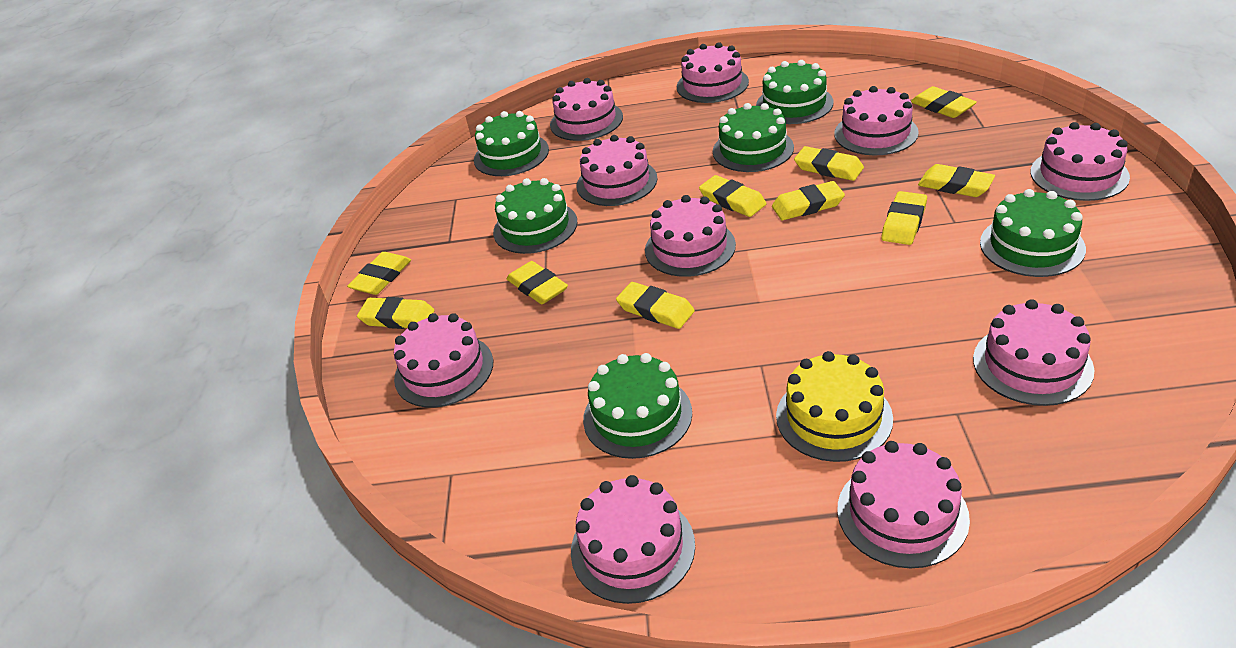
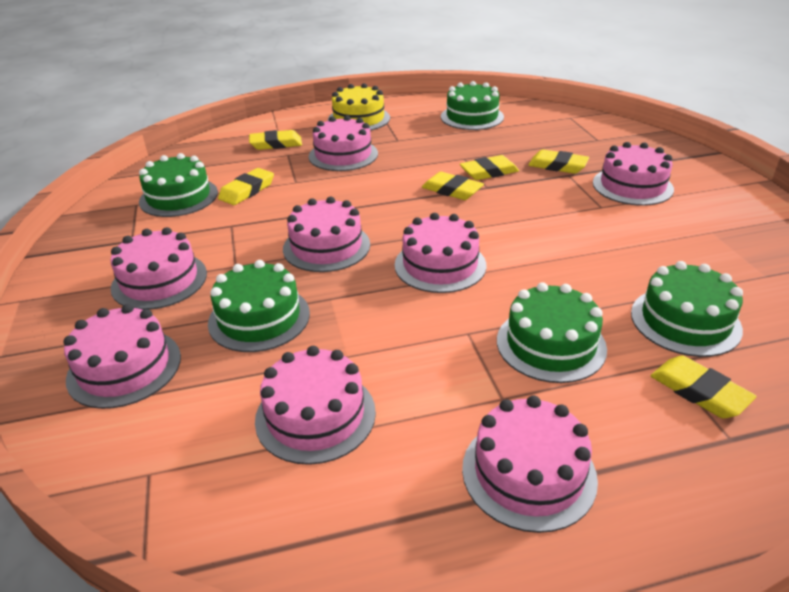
green cake: [474,111,549,176] [493,178,577,254] [583,353,692,459] [713,103,794,172] [756,60,833,124] [980,189,1086,277] = 6 -> [139,153,218,217] [208,260,310,352] [441,81,504,130] [497,282,607,383] [631,261,743,357] = 5
pink cake: [394,313,493,407] [550,78,623,141] [571,475,695,604] [577,135,658,206] [645,195,736,277] [677,42,749,103] [834,86,919,155] [837,441,970,568] [973,299,1094,406] [1031,122,1130,201] = 10 -> [63,304,181,409] [110,227,207,310] [255,346,376,465] [283,197,370,272] [309,115,378,171] [395,213,486,293] [462,396,598,533] [593,142,674,206] = 8
yellow eraser: [347,252,411,295] [357,297,434,329] [507,261,568,304] [616,282,695,329] [699,175,766,217] [772,181,845,220] [794,146,864,181] [881,191,927,245] [911,86,977,118] [918,164,995,197] = 10 -> [218,168,274,205] [249,130,302,150] [422,172,484,200] [460,155,519,180] [528,149,589,174] [650,355,757,418] = 6

